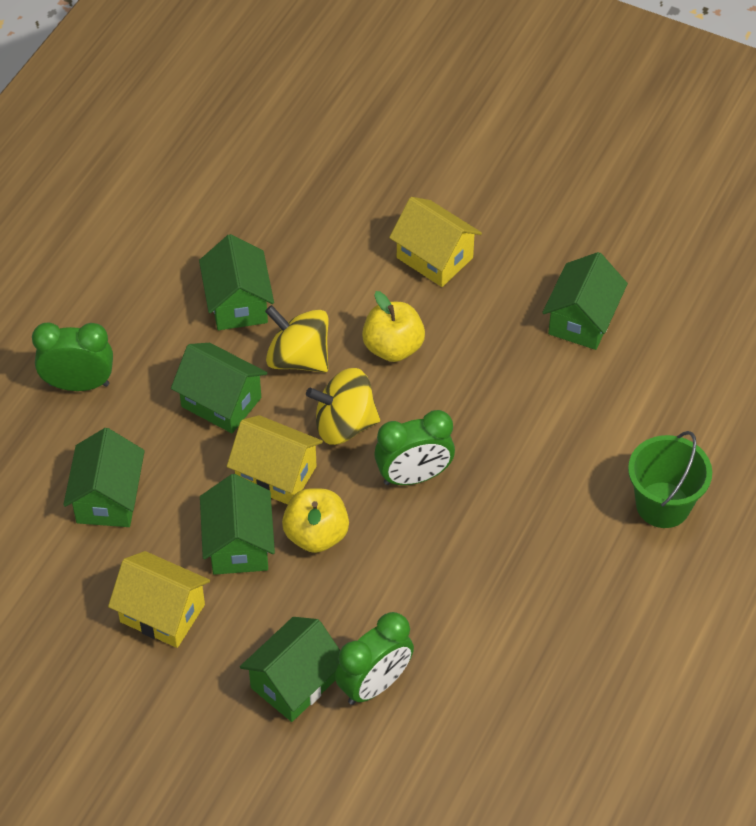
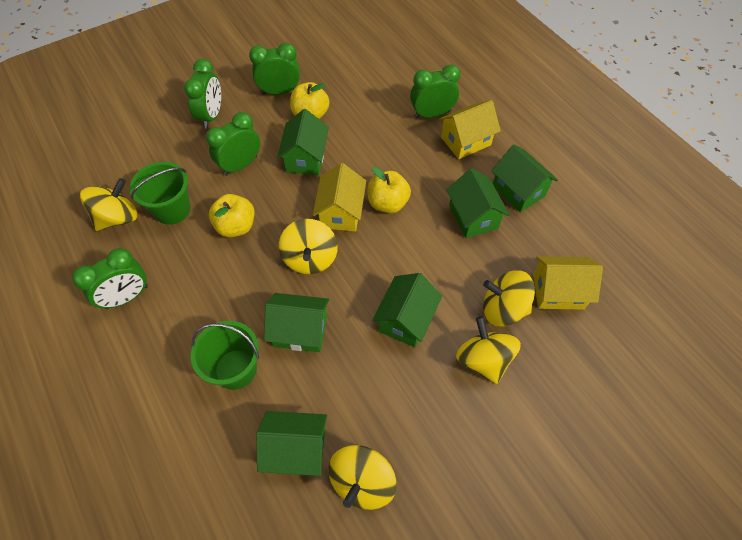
green bucket: [628,431,712,528] = 1 -> [130,162,190,225] [191,321,259,390] = 2
green clock: [32,322,113,391] [335,612,414,705] [374,410,455,485] = 3 -> [72,248,148,309] [184,59,221,128] [206,112,260,176] [249,43,300,95] [410,64,460,119] = 5
yellow apple: [282,488,349,553] [362,291,425,362] = 2 -> [209,194,254,237] [290,82,329,119] [368,167,411,213] = 3
yellow spinning top: [265,305,328,373] [306,368,380,445] = 2 -> [80,178,137,231] [279,219,338,274] [328,445,396,510] [456,316,521,384] [483,270,535,327] = 5

